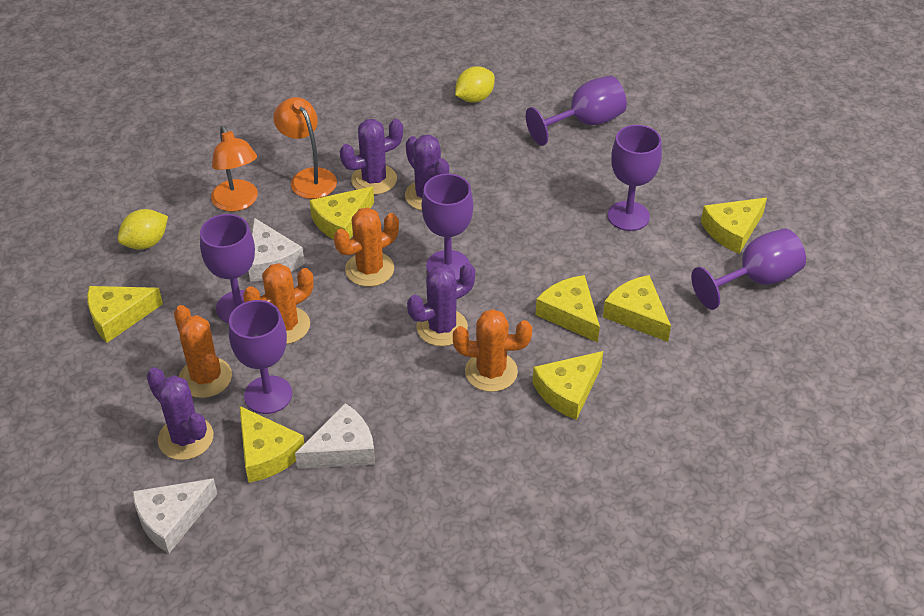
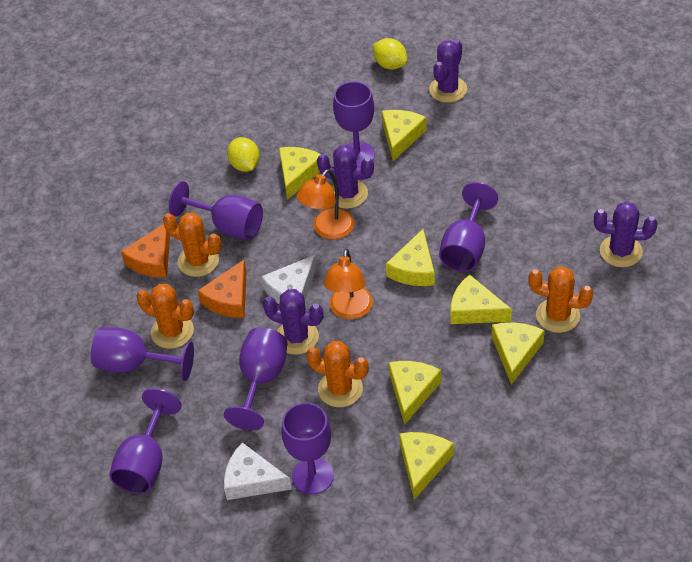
orange cheese: none = 0 -> [121,224,170,278] [197,260,247,318] = 2
purple goblet: [200,214,255,323] [229,300,292,414] [422,174,473,281] [526,76,627,146] [608,125,662,231] [691,228,806,310] = 6 -> [91,327,194,381] [110,388,181,494] [169,181,263,240] [224,327,288,430] [281,402,334,495] [333,81,375,167] [439,182,498,272] = 7
white cheese: [132,478,217,554] [248,218,305,281] [295,403,375,469] = 3 -> [224,442,292,500] [261,255,317,304] = 2

